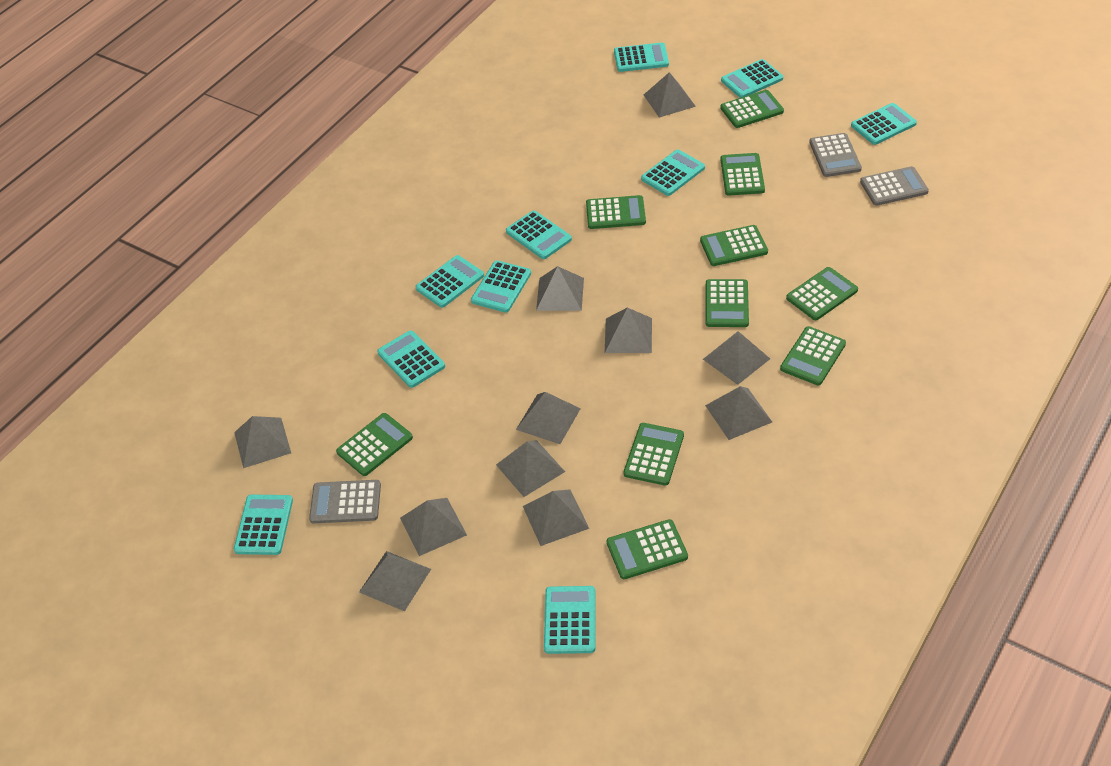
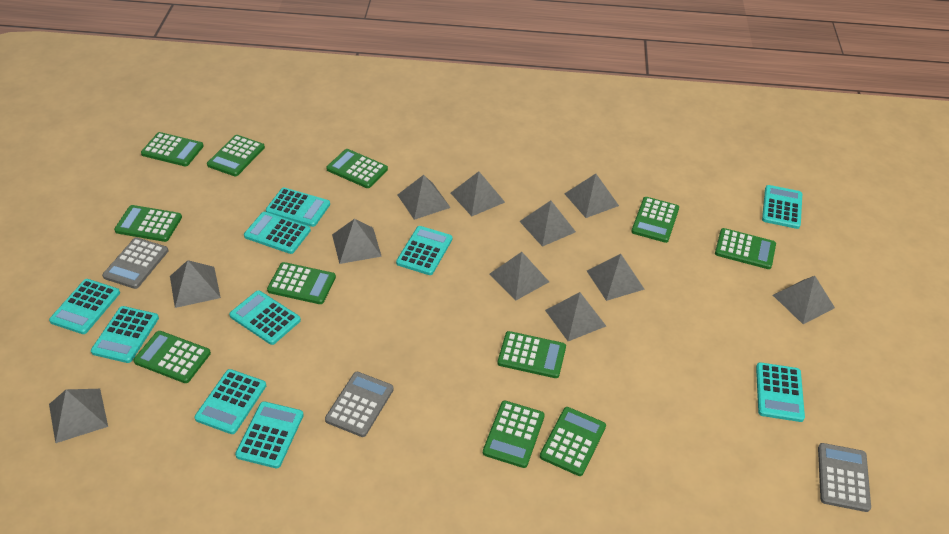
green calculator: [336,413,413,476] [586,195,646,229] [607,519,688,579] [624,423,684,486] [700,225,768,266] [706,279,749,327] [720,90,784,128] [721,153,765,195] [780,326,846,385] [786,267,858,320] = 10 -> [114,205,182,242] [133,331,211,383] [141,132,204,167] [207,135,265,176] [267,262,336,304] [326,149,388,188] [483,400,545,468] [497,331,566,378] [540,407,606,476] [631,197,679,243] [715,228,776,269] = 11

